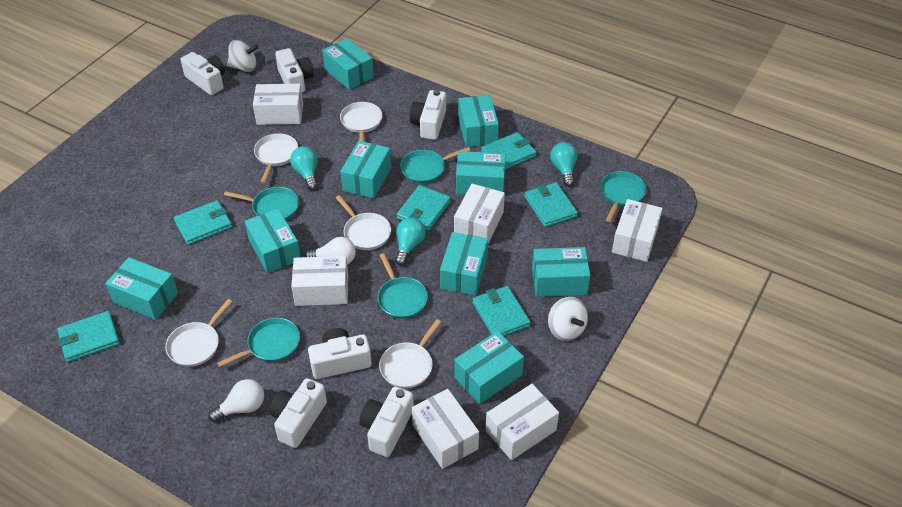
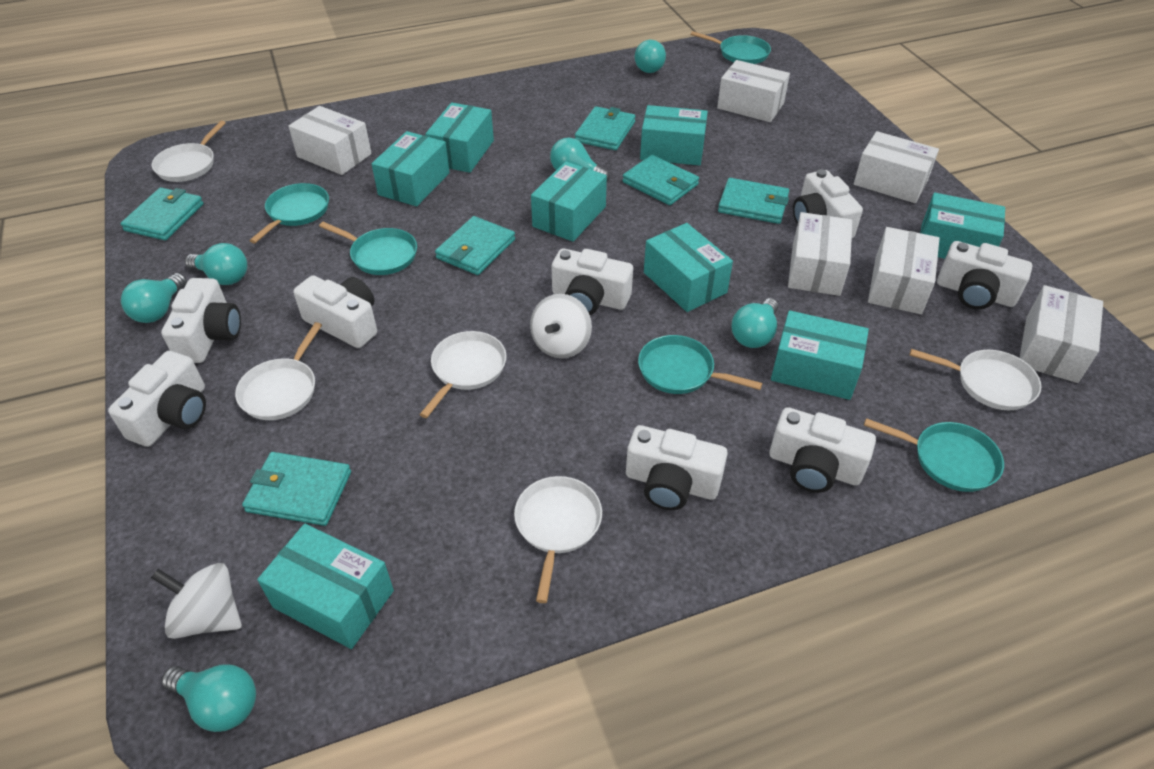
turquoise box: [105,257,178,320] [245,208,301,273] [322,38,374,90] [340,141,391,199] [440,232,488,296] [454,331,524,404] [456,151,506,195] [458,95,499,147] [532,247,591,297] = 9 -> [257,524,394,649] [372,131,450,206] [426,102,494,173] [531,161,607,242] [640,105,708,166] [644,223,733,312] [771,310,869,400] [920,192,1005,259] = 8
turquoise light bulb: [290,146,318,190] [395,217,425,266] [550,142,577,187] = 3 -> [121,273,187,323] [162,664,256,732] [185,243,247,285] [550,138,610,181] [635,40,666,73] [731,298,778,348] = 6
white camera: [181,52,225,95] [270,378,327,448] [275,48,313,93] [308,328,372,379] [360,387,414,457] [410,90,446,140] = 6 -> [108,351,206,447] [161,278,241,363] [293,275,377,348] [552,249,633,315] [626,425,728,510] [769,407,876,493] [793,169,863,238] [937,241,1032,309] = 8
white light bulb: [208,379,264,422] [305,237,356,265] = 2 -> none = 0

